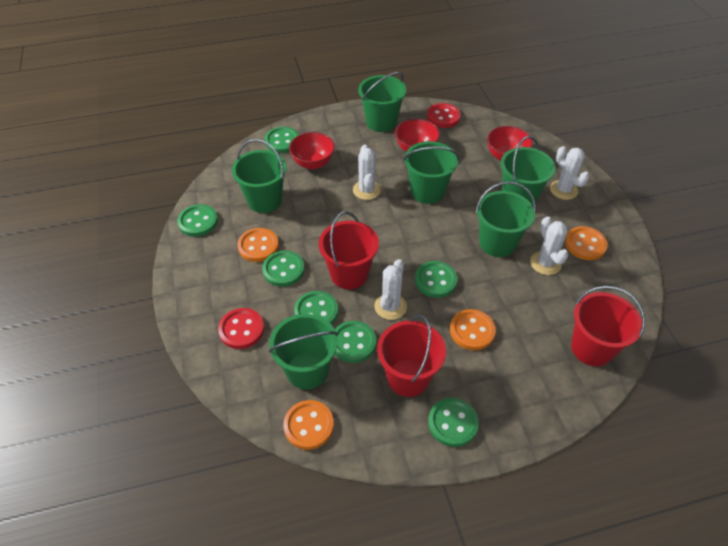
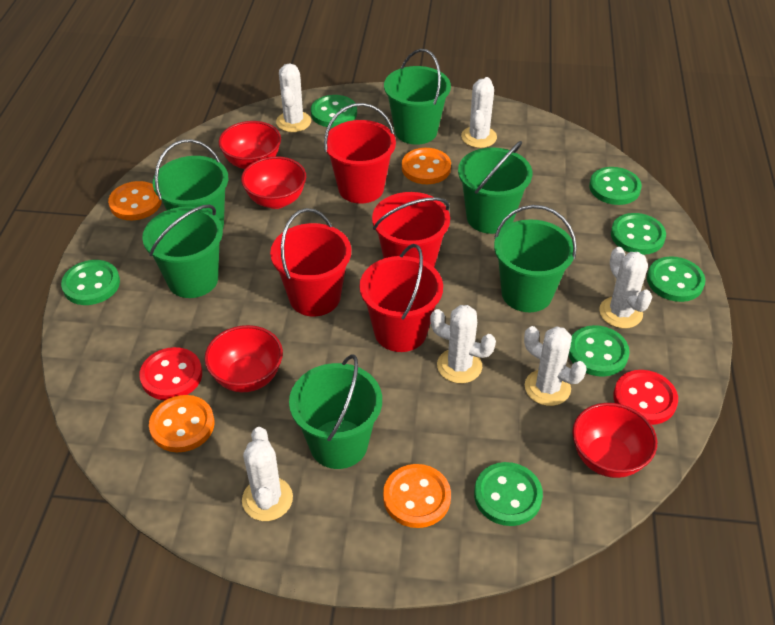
red bowl: [289,132,335,169] [395,119,440,152] [487,126,533,161] = 3 -> [204,325,283,392] [219,121,281,169] [241,156,306,209] [572,403,657,478] = 4
red bucket: [319,211,379,289] [377,315,446,397] [571,285,645,366] = 3 -> [270,208,351,316] [324,103,396,204] [360,244,443,352] [372,192,450,267] = 4
white cactus: [353,145,381,200] [374,259,407,320] [530,216,568,275] [550,146,589,200] = 4 -> [242,427,293,521] [276,63,311,132] [430,305,496,383] [461,77,497,148] [524,326,587,406] [599,247,652,328] = 6

